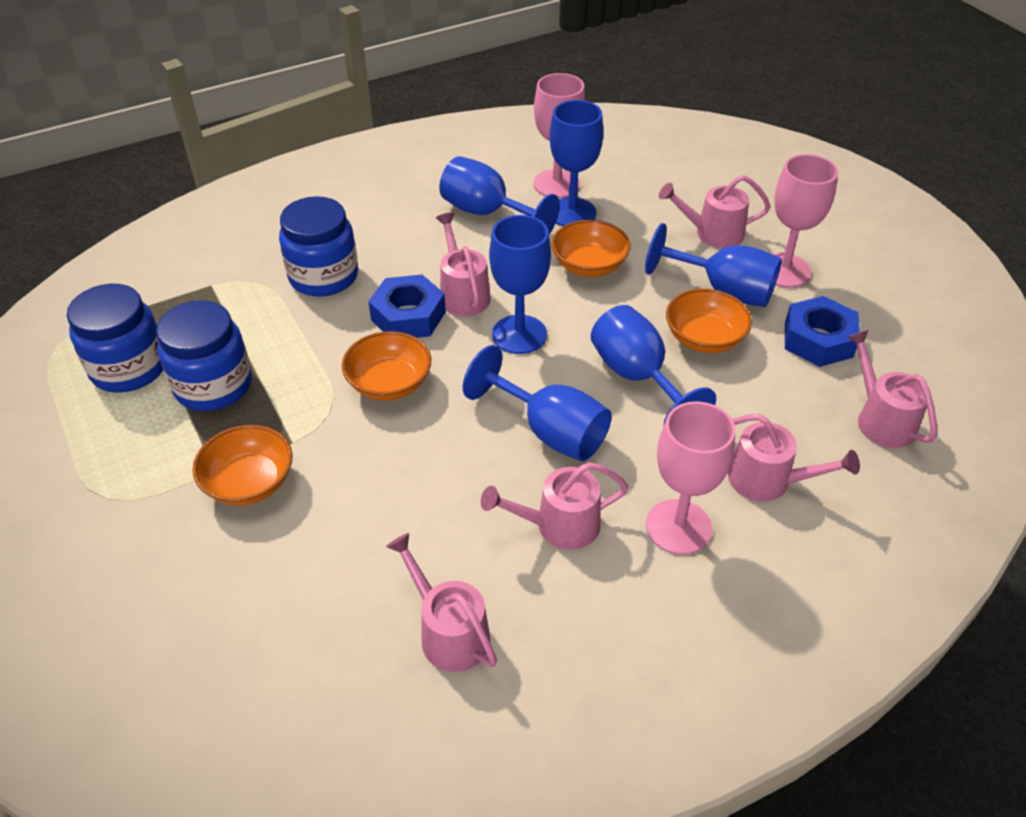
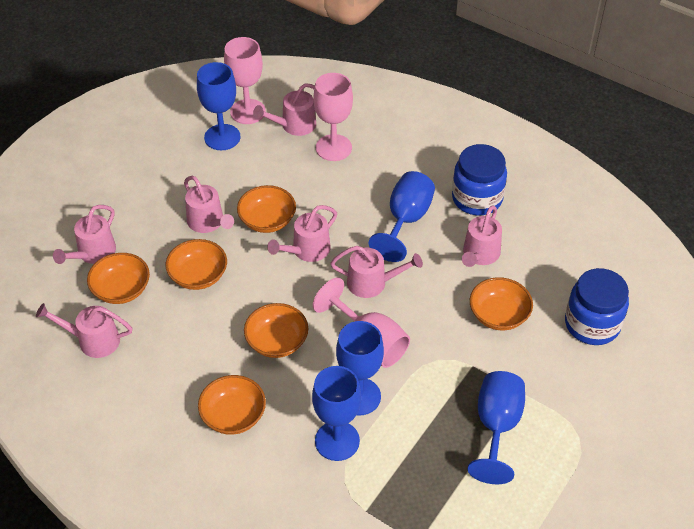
blue goblet: [439,156,560,234] [463,345,612,461] [489,215,551,354] [550,100,603,226] [591,305,716,424] [645,223,782,307] = 6 -> [197,62,241,150] [312,366,361,461] [336,321,384,415] [369,171,435,262] [467,371,525,484] = 5
blue jar: [67,284,163,393] [156,300,252,411] [279,196,358,297] = 3 -> [452,144,507,215] [565,268,629,345] = 2
blue nut: [368,275,446,338] [785,296,860,367] = 2 -> none = 0
orange bowl: [192,425,292,505] [342,331,431,401] [551,220,631,277] [666,289,752,353] = 4 -> [87,253,150,304] [166,239,227,290] [198,375,266,435] [237,185,296,233] [244,303,308,358] [470,277,533,330] = 6
pink watering can: [386,533,497,672] [436,213,491,316] [481,462,629,550] [659,175,771,248] [728,414,860,502] [847,330,937,448] = 6 -> [36,303,132,358] [53,205,116,264] [184,176,234,233] [253,83,316,136] [267,205,337,262] [330,246,423,298] [462,206,502,267] = 7

